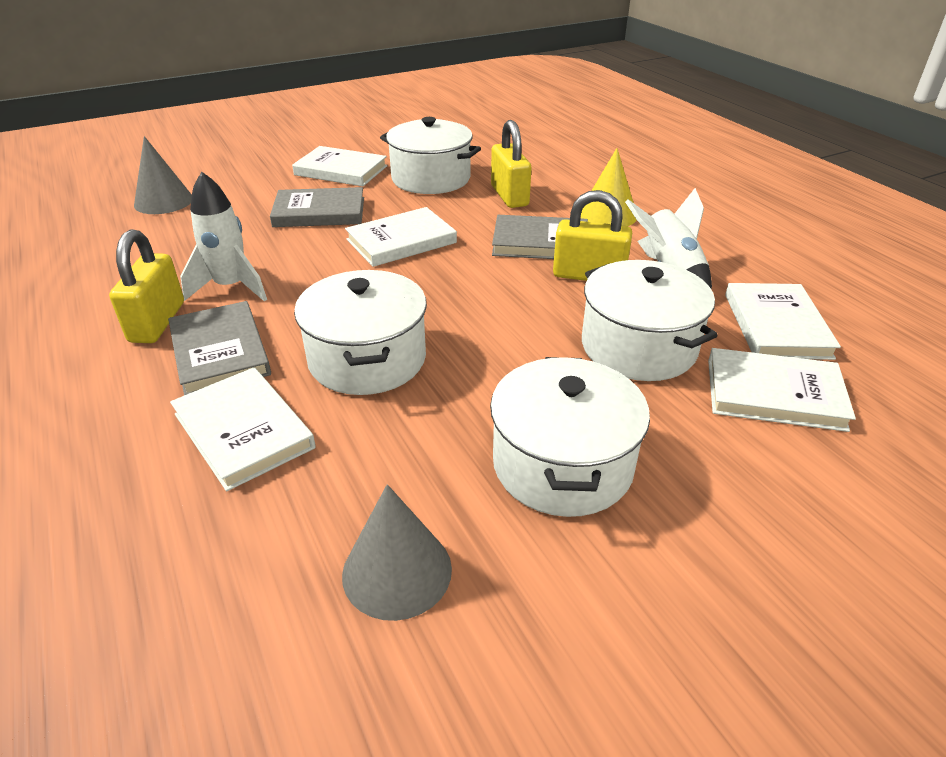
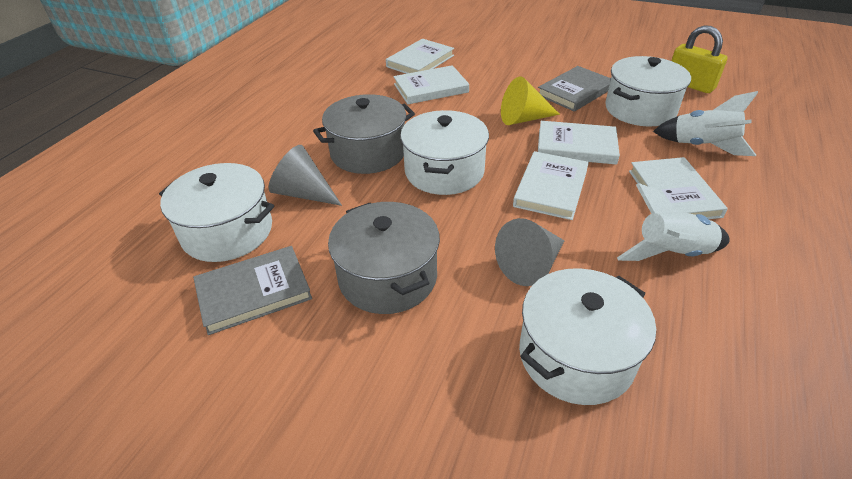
grey book: [168,301,271,395] [270,187,364,227] [492,215,588,259] = 3 -> [193,246,312,335] [538,66,611,112] = 2
grey pot: none = 0 -> [313,94,415,174] [328,202,440,314] = 2
yellow padlock: [109,230,184,343] [491,120,532,208] [553,190,632,281] = 3 -> [671,25,728,93] = 1

